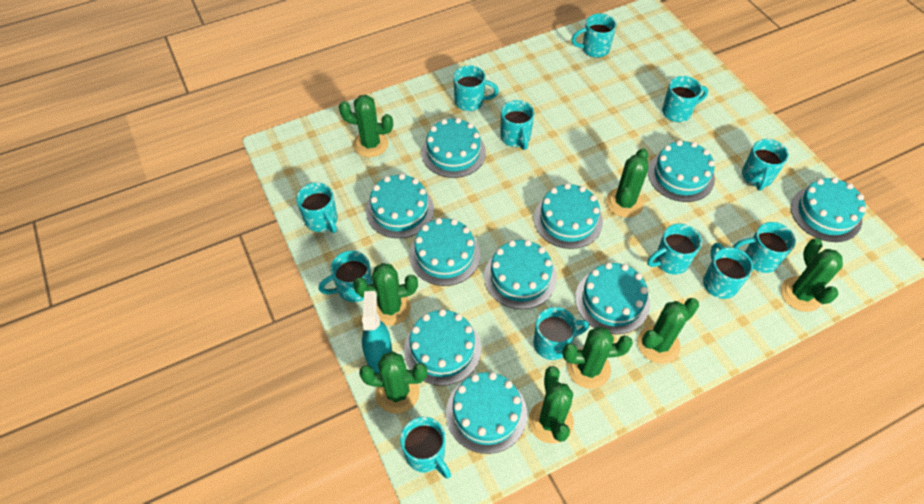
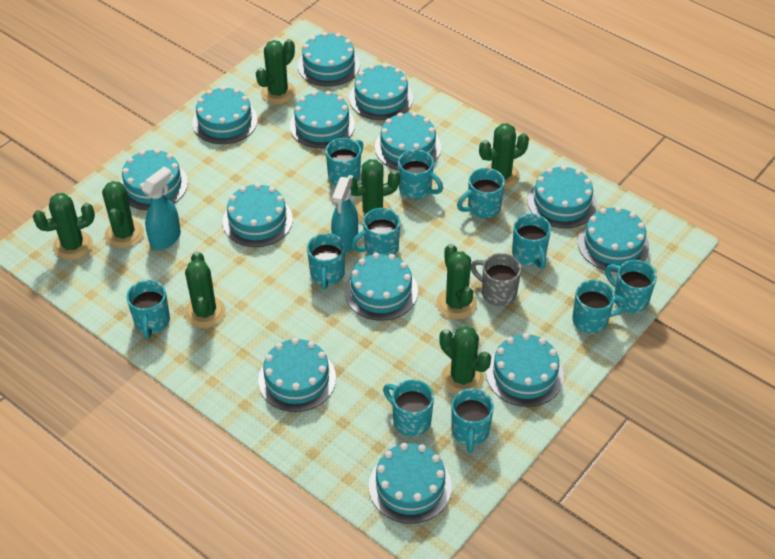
grey mug: none = 0 -> [471,253,521,306] = 1
turquoise cake: [366,174,434,238] [404,309,481,386] [409,218,481,286] [422,118,486,178] [446,372,527,454] [484,240,557,309] [534,183,603,249] [575,262,650,334] [648,140,715,202] [791,177,866,242] = 10 -> [120,149,188,210] [192,86,258,144] [223,183,293,247] [258,338,336,412] [290,91,355,148] [298,32,360,87] [345,252,418,321] [349,64,413,120] [369,443,452,524] [375,112,441,170] [486,333,564,407] [527,165,597,228] [578,207,649,272] = 13
turquoise mug: [296,183,337,233] [318,251,373,302] [400,417,451,479] [453,65,499,111] [500,100,534,150] [534,307,589,360] [572,13,617,58] [647,224,702,274] [662,76,708,122] [703,243,753,299] [733,222,796,273] [742,139,789,191] = 12 -> [126,280,170,339] [307,233,345,290] [326,138,363,186] [351,208,400,255] [383,380,434,436] [398,149,443,199] [451,388,494,453] [457,168,505,218] [512,214,551,268] [572,280,628,334] [605,260,657,313] = 11
turquoise spray bottle: [362,291,392,373] = 1 -> [142,167,181,250] [331,177,358,253] = 2

